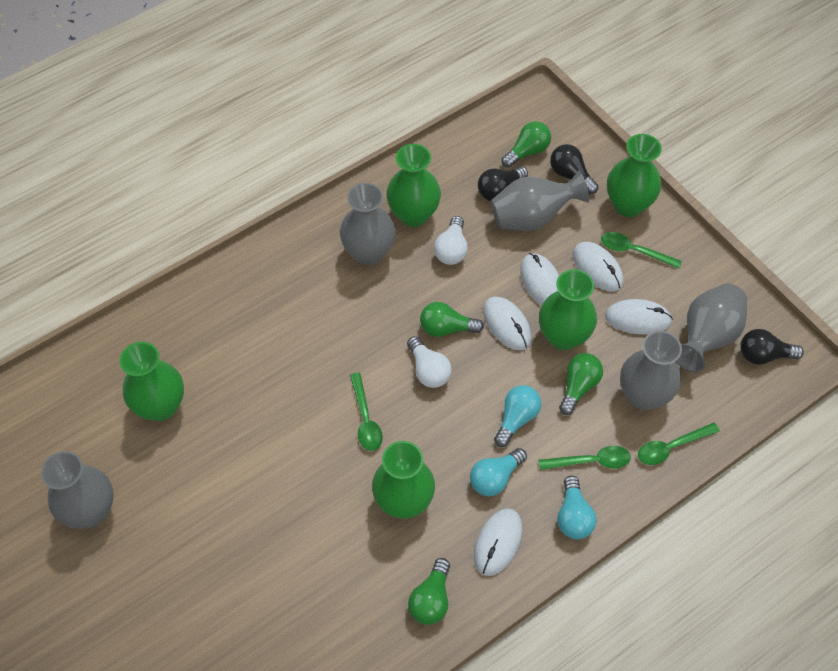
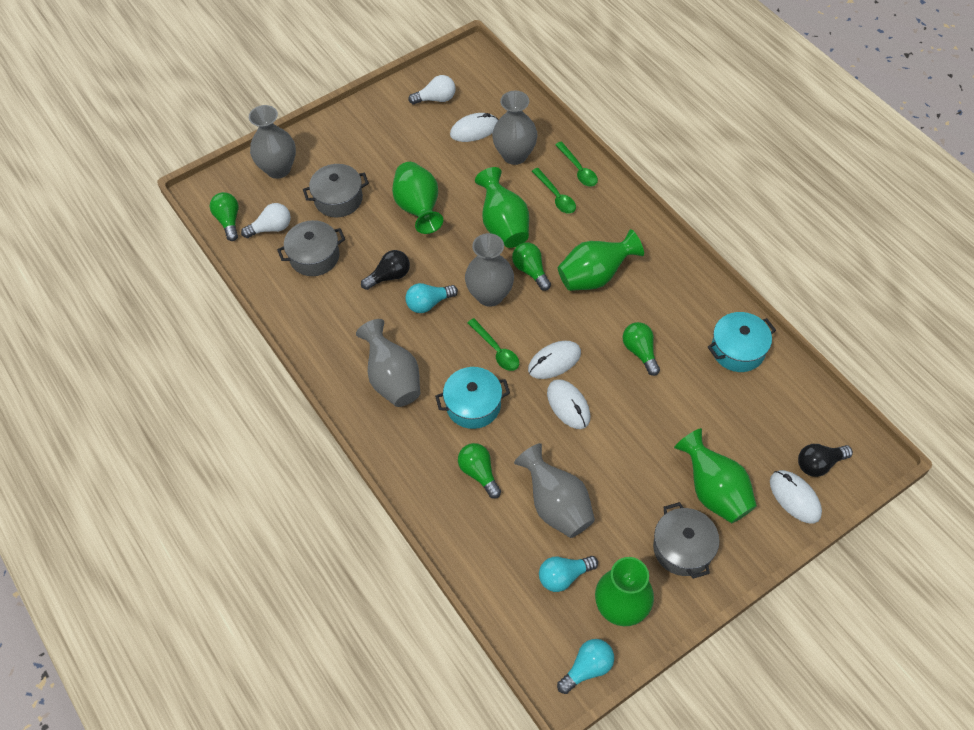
black light bulb: [478,166,528,201] [550,144,598,194] [740,329,804,364] = 3 -> [361,250,410,290] [798,444,853,477] = 2
green spoon: [350,372,383,451] [539,446,631,470] [601,232,682,269] [638,422,720,465] = 4 -> [468,318,519,371] [532,168,576,214] [555,141,598,187] = 3
grey pot: none = 0 -> [277,220,345,276] [303,164,369,217] [653,502,719,579] = 3
turquoise pot: none = 0 -> [435,367,510,429] [708,312,776,372] = 2
white mouse: [474,508,522,576] [483,297,532,350] [520,253,559,305] [573,242,623,291] [605,299,673,335] = 5 -> [450,113,498,142] [528,341,581,379] [547,379,590,429] [770,470,822,523] = 4

